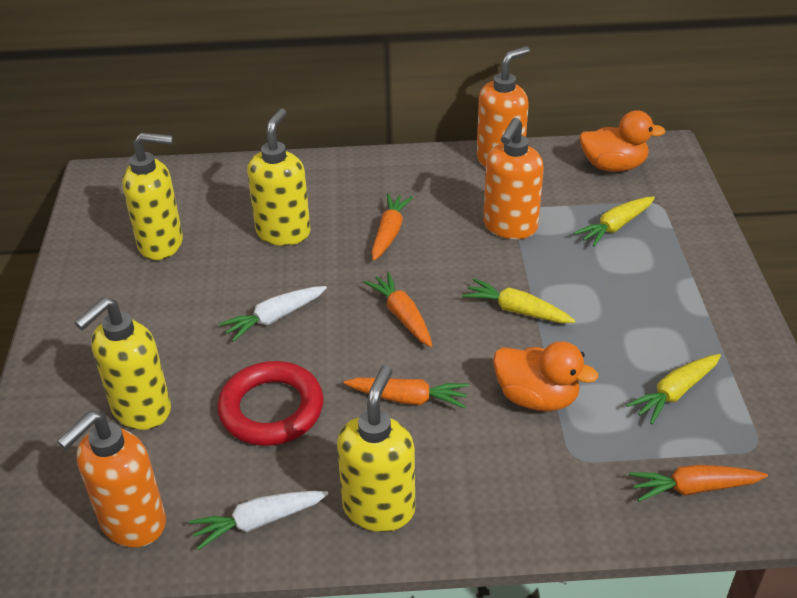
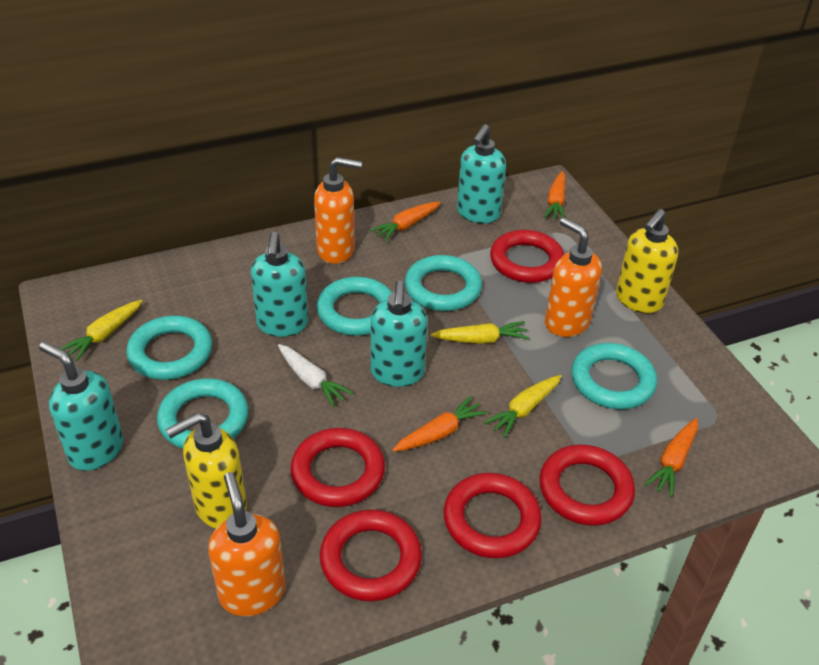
orange duck: [493,341,598,411] [579,110,666,172] = 2 -> none = 0
red ring: [217,361,324,446] = 1 -> [290,428,385,507] [320,510,422,601] [444,473,542,558] [490,230,564,283] [539,445,635,526] = 5
turquoise ring: none = 0 -> [126,316,212,380] [157,378,249,449] [317,277,392,336] [405,255,482,311] [571,343,657,409] = 5
turquoise soap dispenser: none = 0 -> [39,342,123,471] [251,232,308,337] [370,281,428,387] [457,124,506,223] = 4
white carrot: [189,491,328,550] [219,286,327,342] = 2 -> [278,344,353,407] = 1
yellow soap dispenser: [75,297,171,430] [122,133,183,260] [247,108,311,246] [337,365,415,532] = 4 -> [165,413,247,528] [616,209,678,313] = 2

